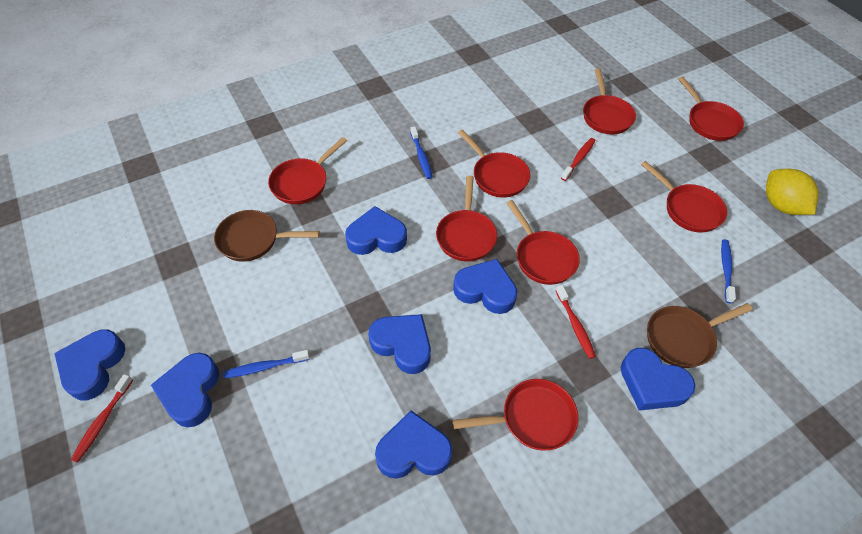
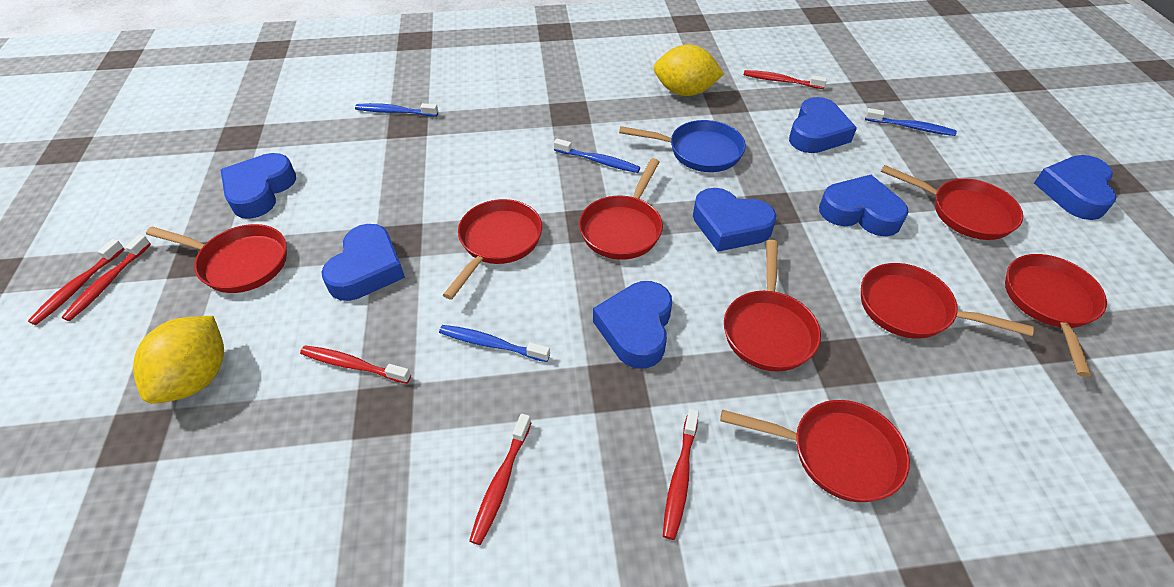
blue pan: none = 0 -> [619,120,746,172] = 1
blue toothbrush: [223,350,310,379] [410,126,432,179] [721,239,736,303] = 3 -> [355,103,438,116] [439,325,550,362] [554,139,640,173] [865,108,957,136] = 4
brown pan: [214,210,320,262] [647,303,753,368] = 2 -> none = 0
red toothbrush: [71,374,133,463] [556,285,596,359] [561,138,596,181] = 3 -> [28,239,125,325] [62,235,151,321] [300,345,411,384] [469,414,531,545] [663,409,699,540] [744,70,827,89] = 6
yellow lemon: [766,169,819,215] = 1 -> [133,316,224,404] [653,45,724,96] = 2

